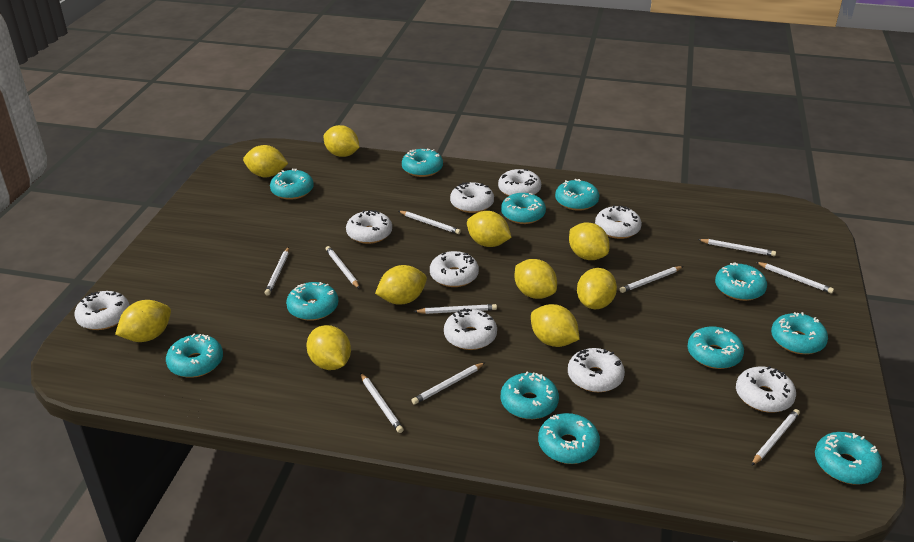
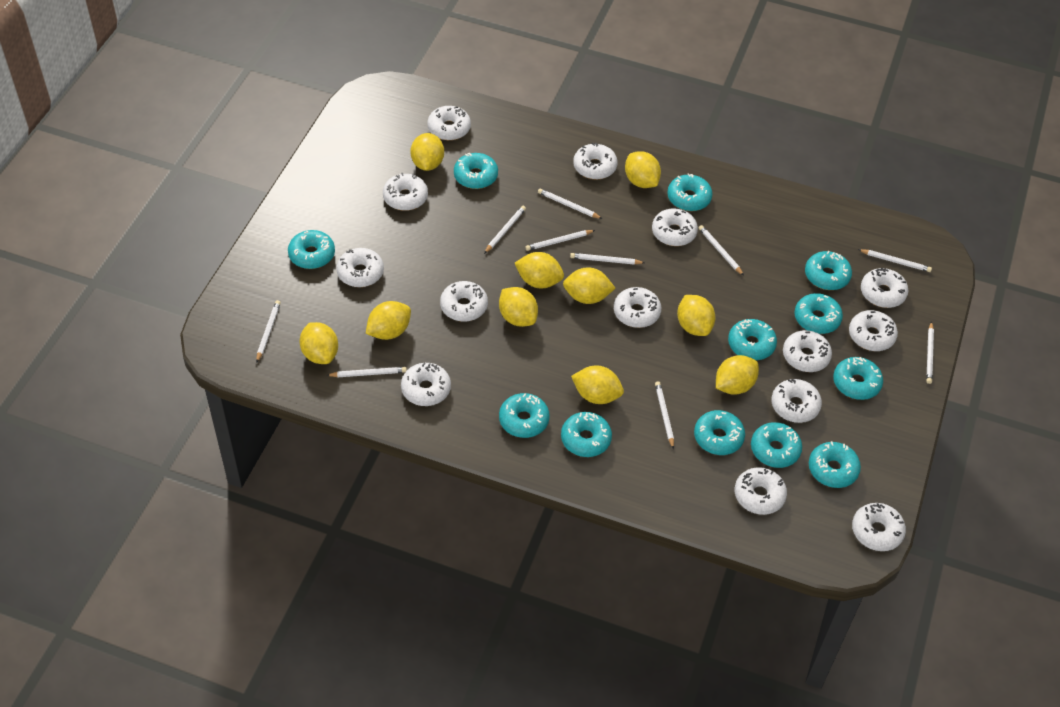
white donut: [75,291,129,330] [346,210,392,244] [430,251,479,287] [444,308,497,350] [450,182,494,213] [498,169,541,196] [568,348,625,392] [595,205,642,239] [736,366,796,412] = 9 -> [336,248,384,287] [383,173,428,211] [401,363,451,406] [427,106,471,140] [440,281,488,322] [573,143,618,179] [614,287,661,328] [652,208,698,246] [735,467,787,515] [771,379,822,423] [783,330,832,372] [849,310,898,351] [852,503,906,551] [861,268,908,308] = 14

